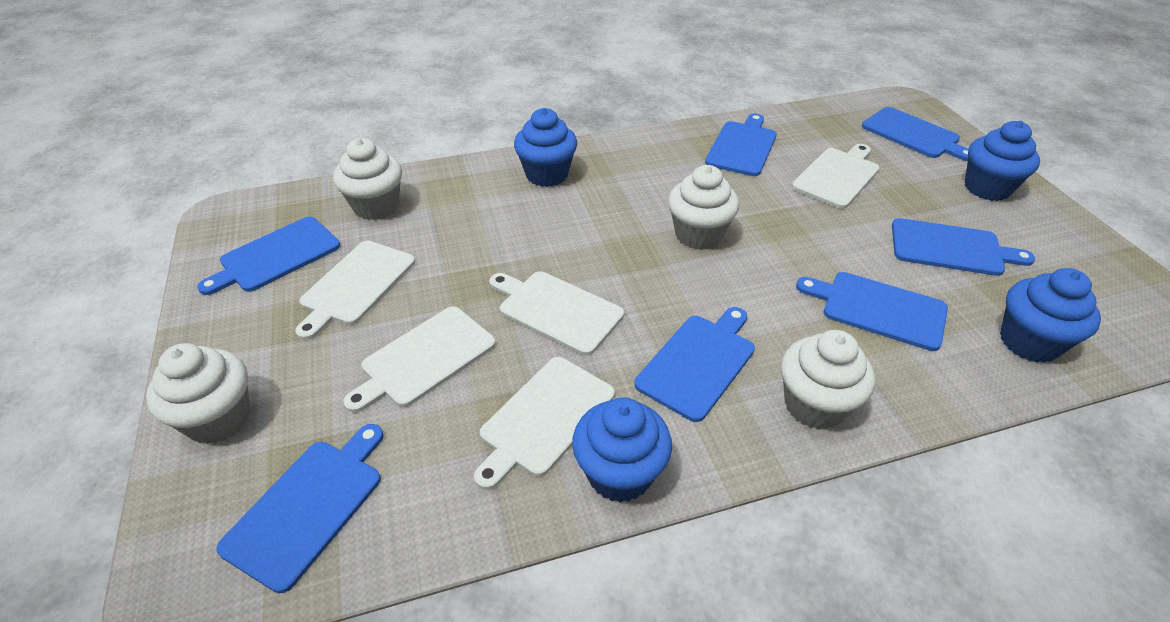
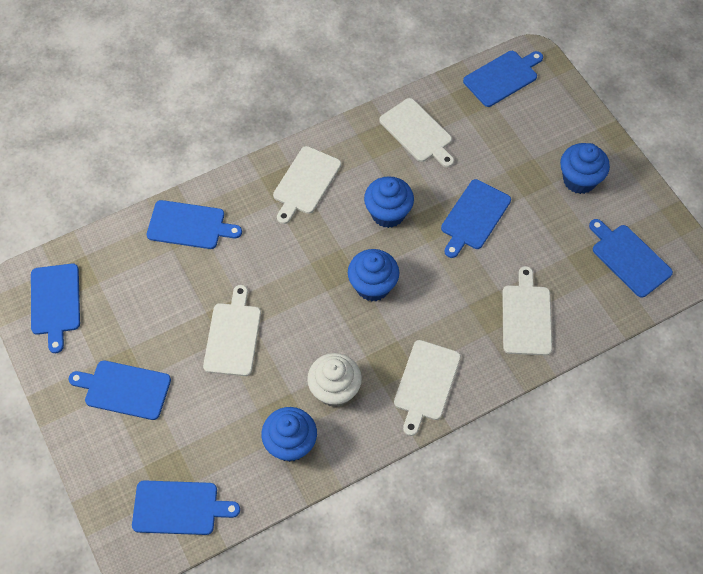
white cupcake: [146,343,251,444] [333,138,402,220] [668,165,739,250] [781,330,875,430] = 4 -> [307,353,362,407] = 1

